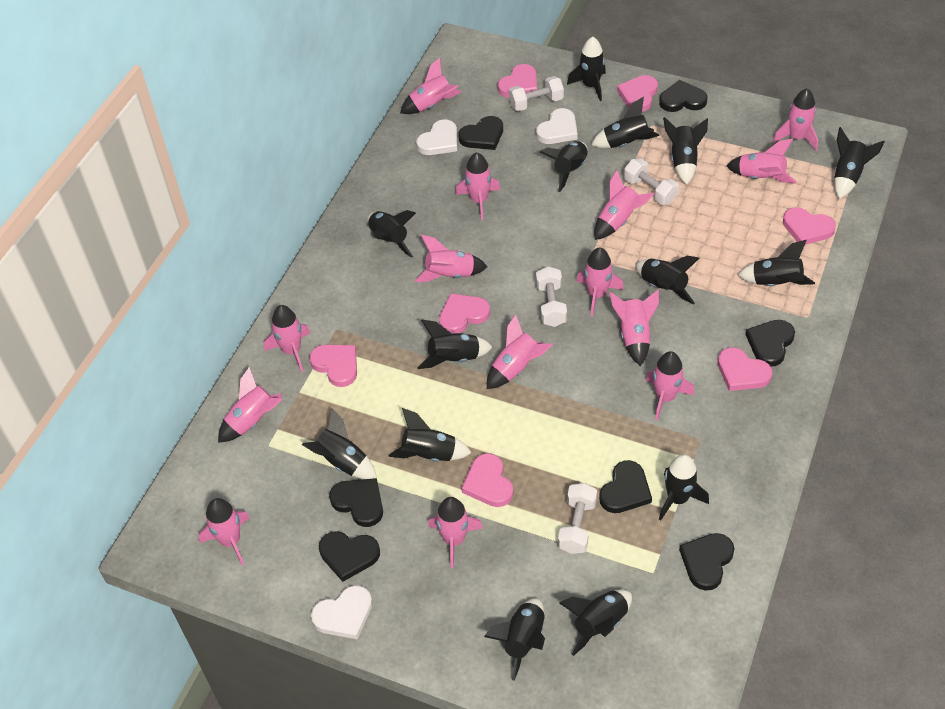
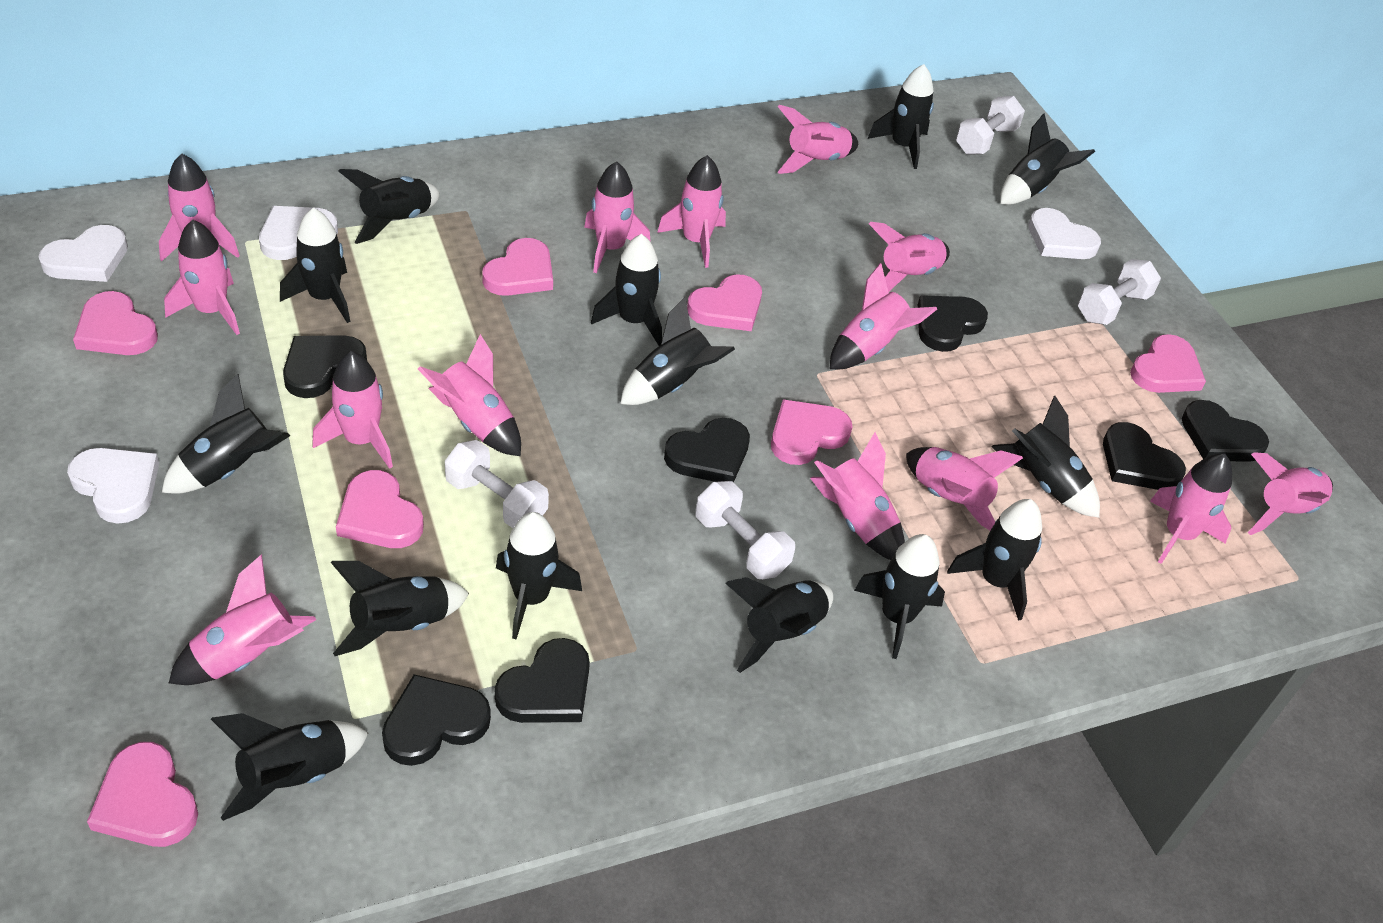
white heart: [311,585,372,639] [416,119,457,155] [536,108,578,144] = 3 -> [39,225,128,282] [67,448,159,524] [259,206,338,260] [1028,208,1101,259] = 4

